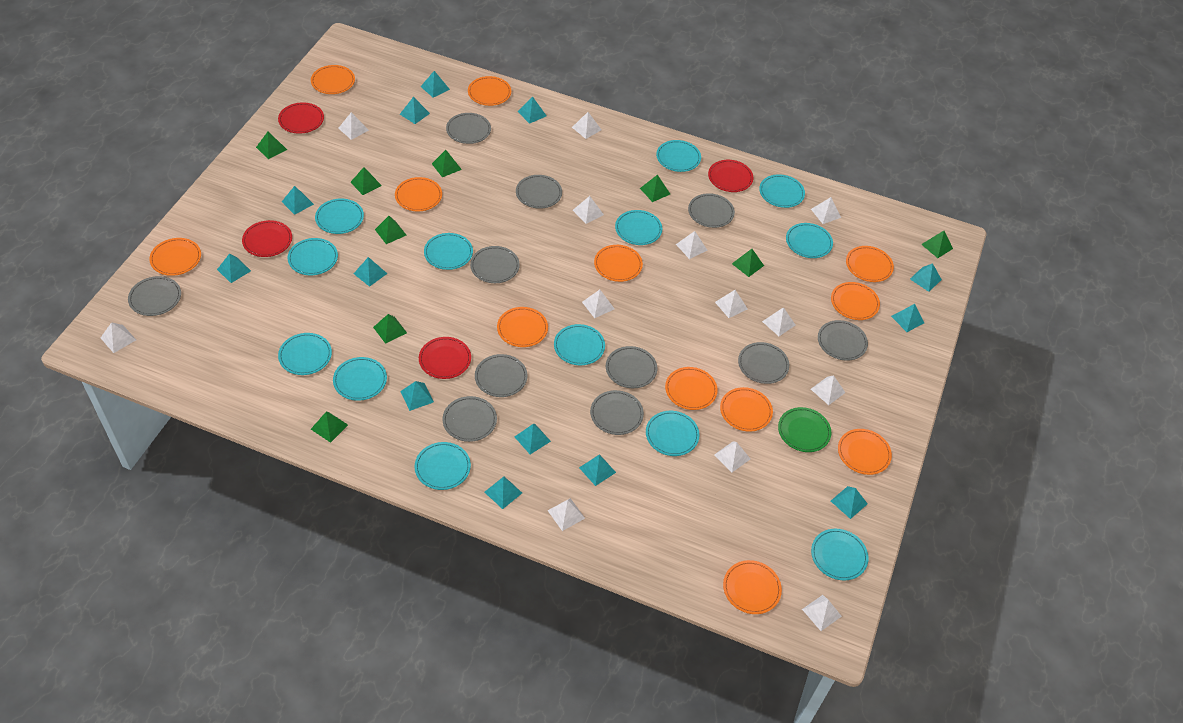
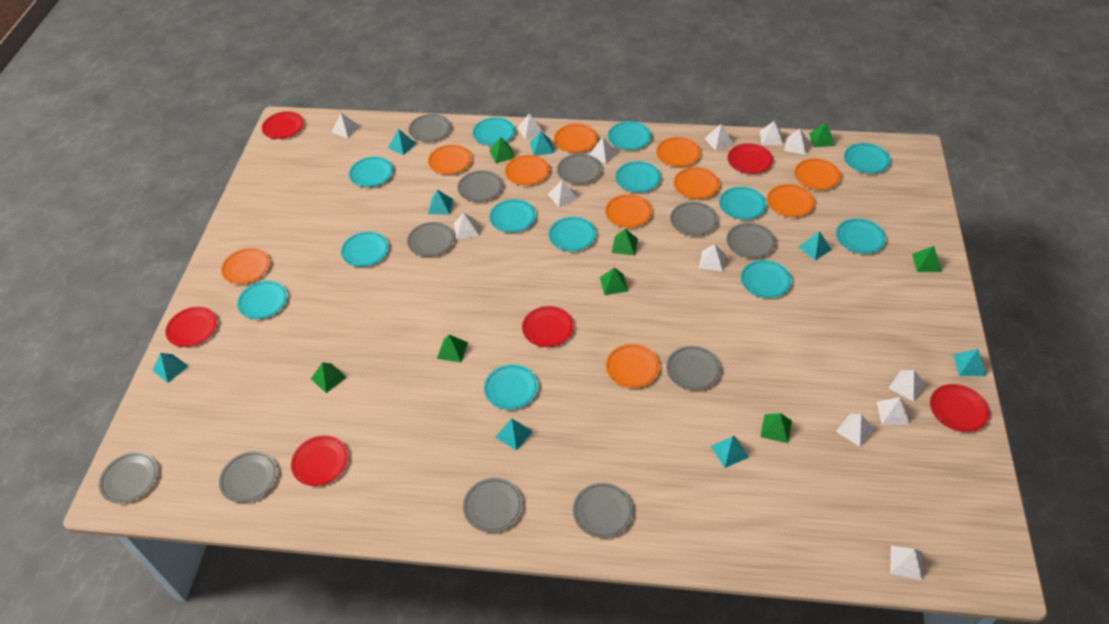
green plate: [778,407,831,452] = 1 -> none = 0
green pyramid: [256,132,287,159] [311,412,348,443] [350,167,382,195] [373,314,407,344] [375,216,406,244] [432,150,462,177] [640,175,670,202] [732,249,764,277] [921,231,953,258] = 9 -> [311,362,347,393] [437,335,468,362] [489,137,515,163] [600,268,628,295] [612,229,638,256] [760,413,792,443] [809,122,835,147] [912,246,942,272] = 8
orange plate: [149,238,201,276] [311,65,355,94] [395,177,442,211] [468,76,511,106] [497,307,548,347] [594,245,643,282] [665,367,718,410] [720,387,773,432] [723,560,782,614] [831,282,880,320] [838,429,892,475] [846,246,894,282] = 12 -> [221,248,270,284] [428,144,472,175] [505,155,550,185] [554,124,597,153] [605,194,652,228] [606,344,660,388] [656,137,701,167] [674,167,720,199] [767,184,815,217] [794,158,841,190] = 10
red plate: [242,220,292,257] [278,102,324,134] [419,337,471,379] [708,160,753,192] = 4 -> [165,307,217,347] [262,111,304,139] [291,435,349,486] [522,306,574,347] [728,143,773,174] [930,384,990,432] = 6
turquoise pyramid: [217,253,251,283] [282,186,314,215] [353,257,387,287] [400,97,430,124] [400,381,434,411] [420,71,450,98] [485,476,522,509] [515,424,551,454] [517,97,547,124] [579,454,616,486] [831,486,868,519] [891,304,924,332] [910,263,942,292] = 13 -> [152,353,188,383] [388,129,417,155] [428,190,453,215] [495,418,533,451] [530,131,554,156] [711,436,749,468] [798,231,832,260] [953,349,986,376] = 8

